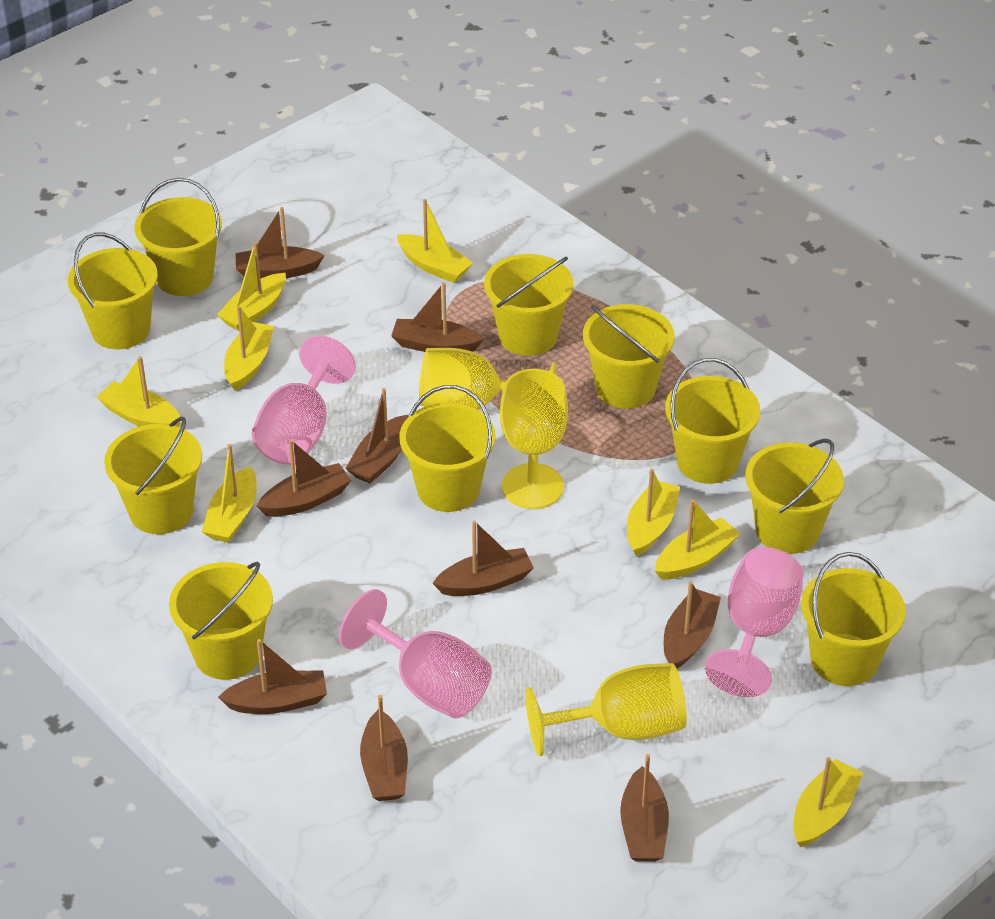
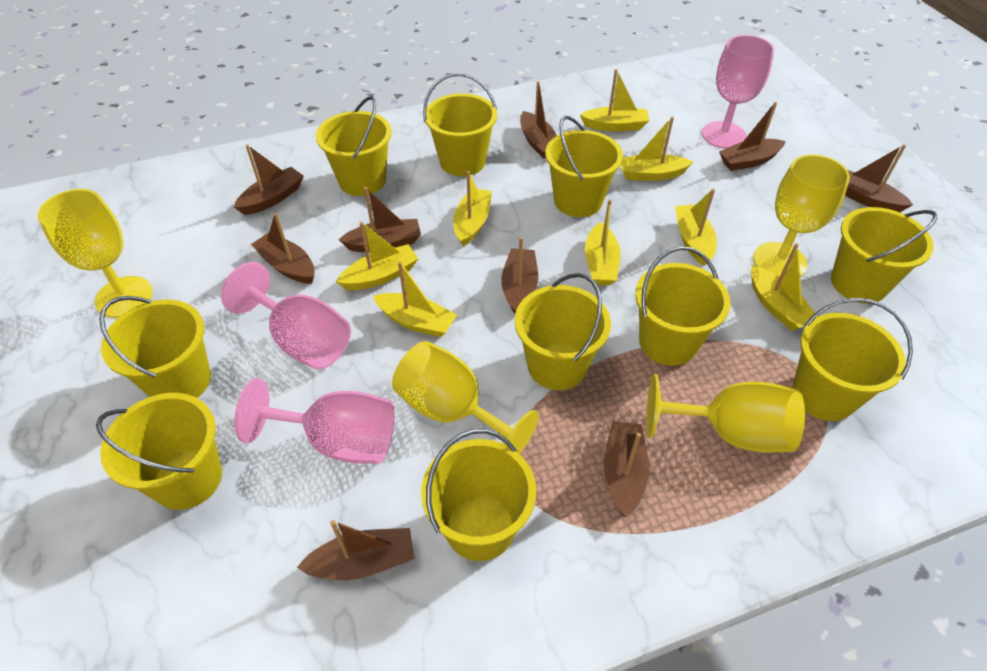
yellow goblet: [419,348,556,410] [500,369,568,509] [525,663,687,756] = 3 -> [38,189,153,318] [392,341,539,454] [646,374,805,452] [753,154,850,278] = 4

